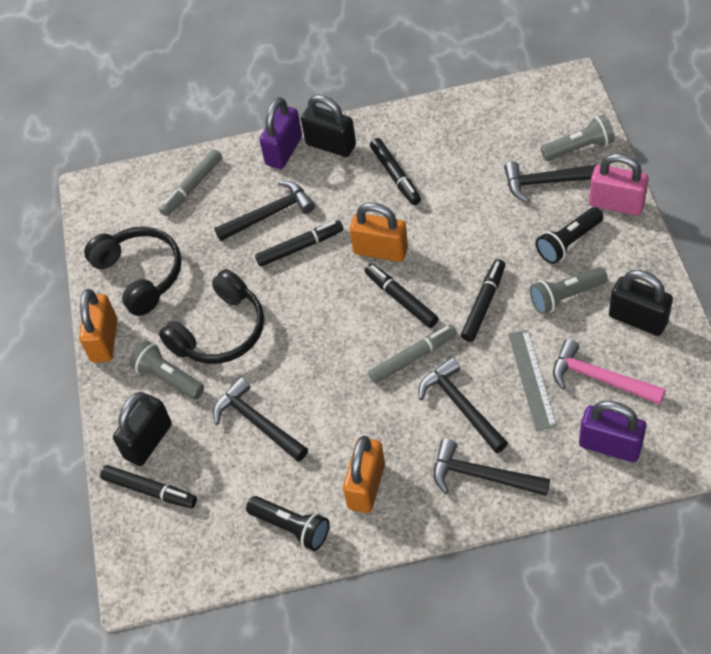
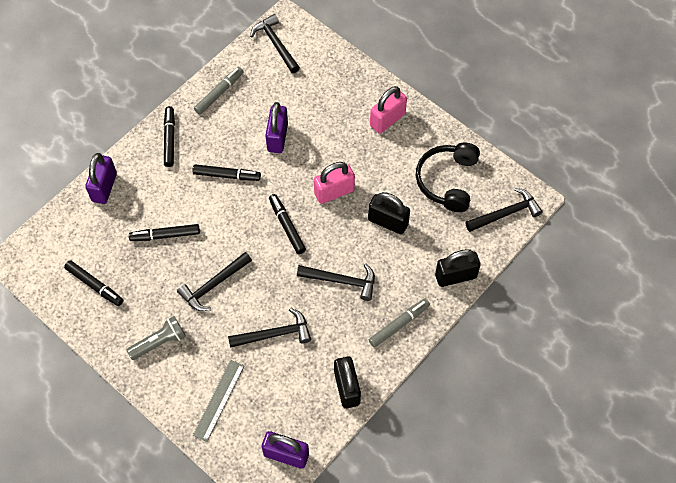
black flashlight: [246,496,330,551] [536,207,603,264] = 2 -> none = 0
black headphones: [84,226,182,316] [159,269,264,364] = 2 -> [416,143,480,212] = 1
grey flashlight: [129,341,204,400] [530,267,608,314] [541,115,615,161] = 3 -> [126,316,186,360] = 1
orange padlock: [79,289,117,362] [343,436,385,513] [350,203,408,262] = 3 -> none = 0
pink hammer: [553,339,666,405] = 1 -> none = 0
pink padlock: [589,153,648,216] = 1 -> [314,162,355,204] [370,86,407,134] = 2
purple padlock: [259,97,302,169] [579,401,646,462] = 2 -> [85,153,117,204] [262,431,309,469] [265,102,288,153] = 3

